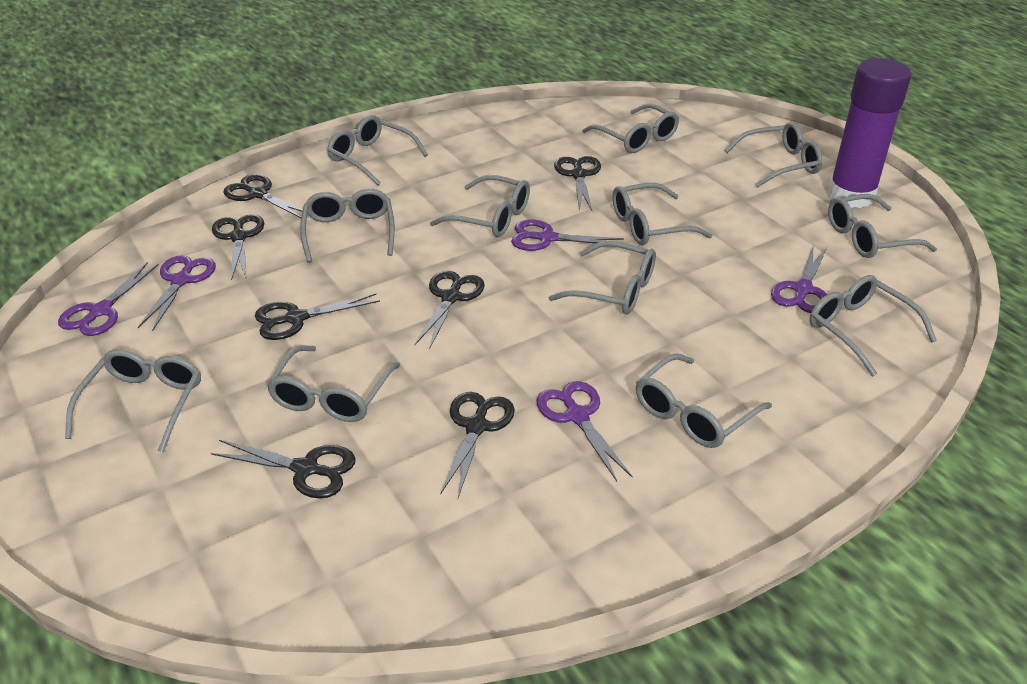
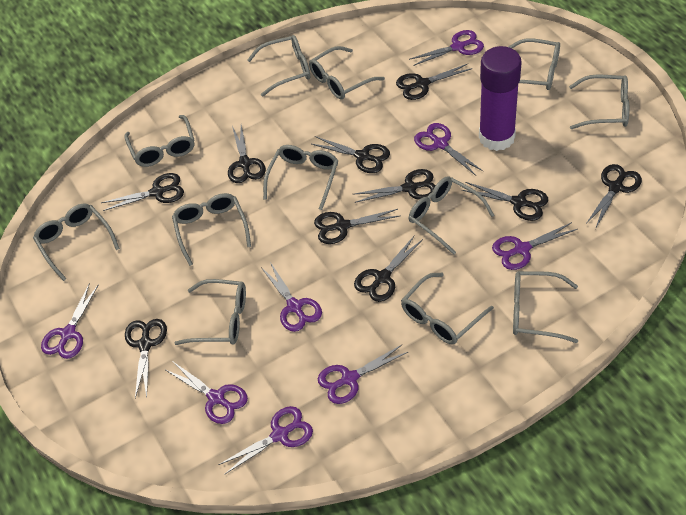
black scissors: [211,440,355,499] [212,214,264,280] [223,174,303,219] [255,294,380,340] [415,271,485,349] [440,392,515,498] [554,156,601,211] = 7 -> [101,173,184,211] [125,319,167,398] [228,125,266,183] [312,136,390,173] [314,209,400,244] [354,169,436,203] [354,235,423,302] [396,64,472,100] [462,182,548,221] [586,164,642,229] = 10
purple scissors: [58,262,159,336] [138,255,216,331] [511,220,624,251] [537,381,633,481] [771,244,827,313] = 5 -> [41,283,99,359] [166,361,248,424] [218,406,313,475] [261,262,322,332] [318,344,408,404] [409,30,484,66] [414,123,483,176] [492,222,578,270] = 8

